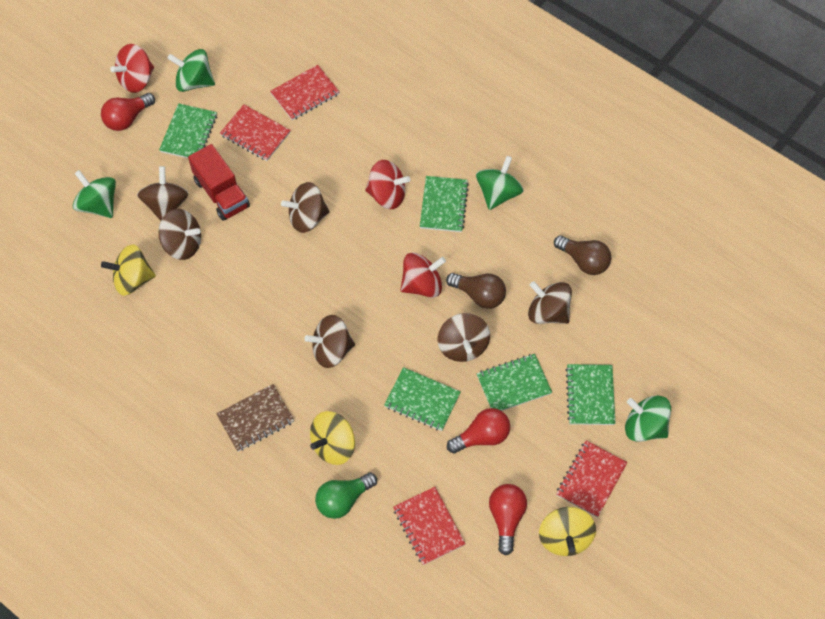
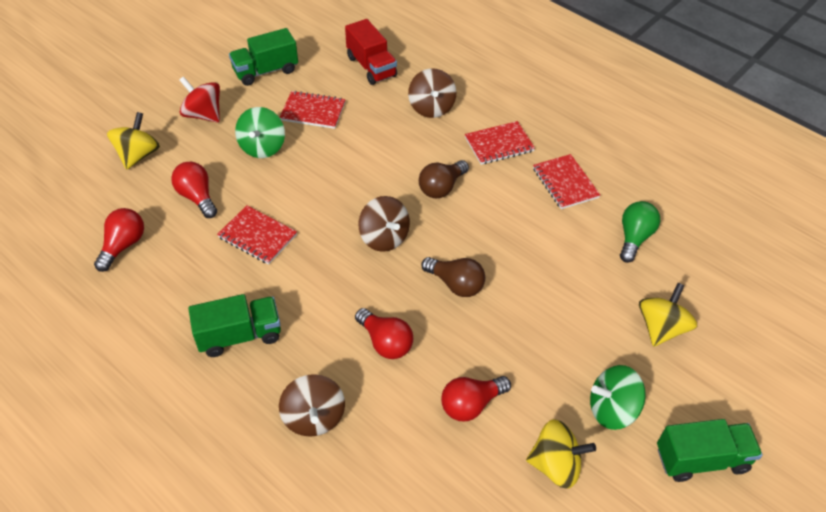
brown notebook: [216,384,294,452] = 1 -> none = 0
brown spinning top: [137,166,189,221] [158,209,201,260] [281,182,330,233] [305,315,355,368] [438,313,490,362] [528,281,572,324] = 6 -> [279,374,345,437] [358,196,410,252] [408,68,456,118] = 3
green notebook: [159,103,217,158] [384,367,461,431] [420,176,469,232] [477,354,552,411] [566,364,616,425] = 5 -> none = 0
green spinning top: [73,170,116,218] [167,49,215,92] [476,156,523,210] [625,396,671,442] = 4 -> [235,107,285,158] [590,365,646,430] = 2
green truck: none = 0 -> [188,294,281,357] [229,28,298,86] [657,419,763,482] = 3
red light bulb: [101,93,155,131] [447,408,510,454] [489,484,527,556] = 3 -> [94,208,144,272] [171,162,217,218] [355,308,413,359] [441,376,511,421] = 4
red spinning top: [110,44,154,93] [365,160,411,209] [400,253,446,298] = 3 -> [179,76,220,123] = 1

